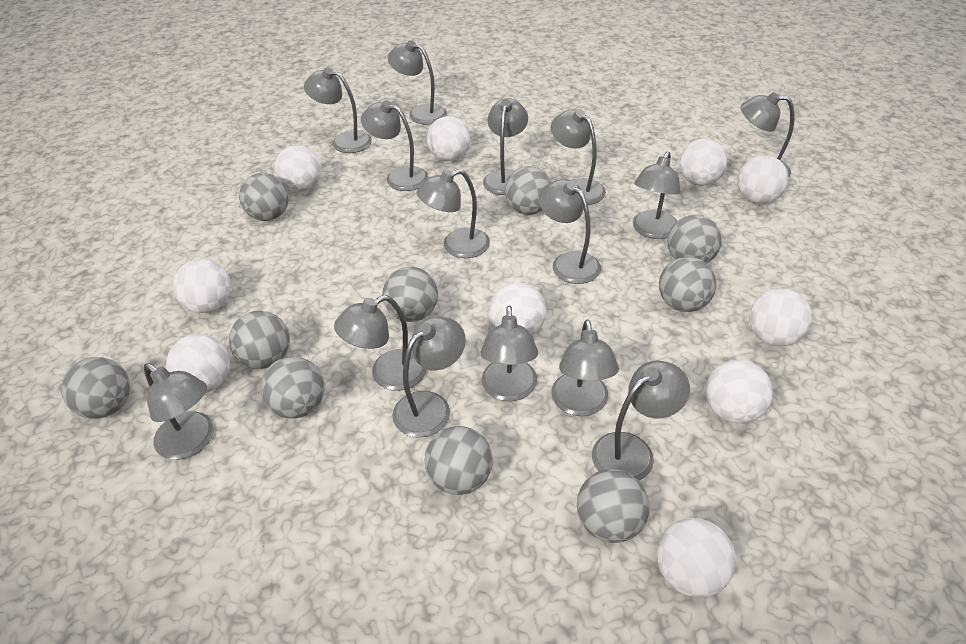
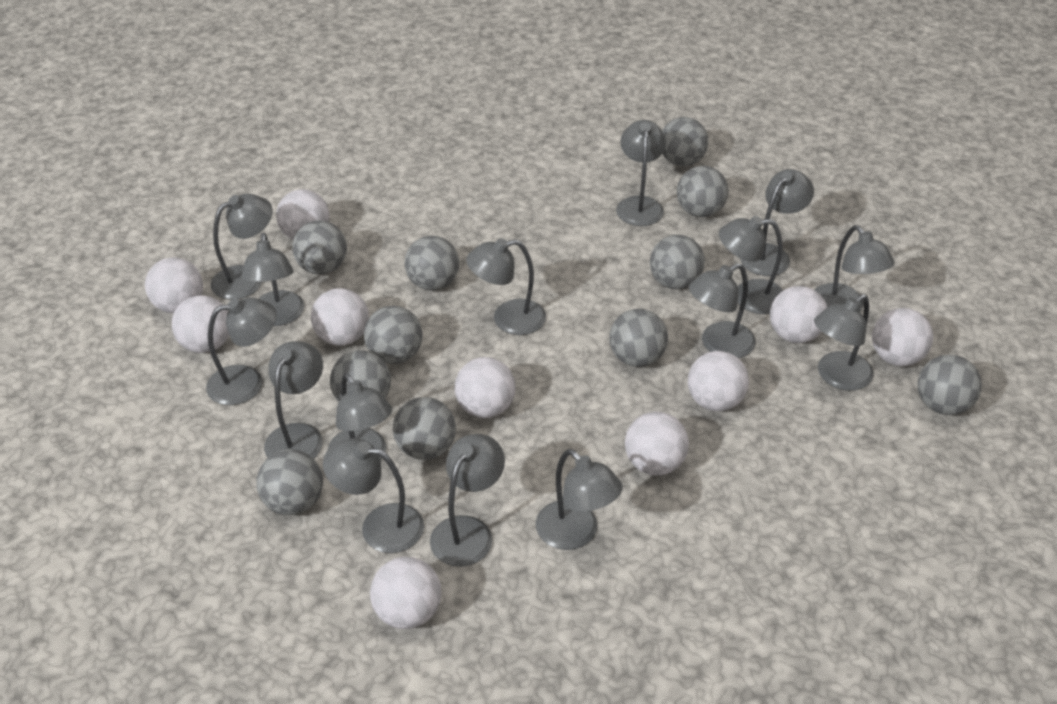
grey ball: [61,357,130,419] [229,311,290,369] [239,173,289,221] [261,357,325,419] [382,267,438,322] [425,426,493,495] [505,166,551,215] [577,469,650,543] [659,257,716,312] [668,215,722,264] = 10 -> [257,449,323,515] [292,220,347,274] [330,351,391,402] [364,306,423,364] [393,397,456,460] [404,236,459,291] [609,309,668,367] [650,235,705,289] [662,117,708,166] [677,166,728,217] [917,355,982,415] = 11

